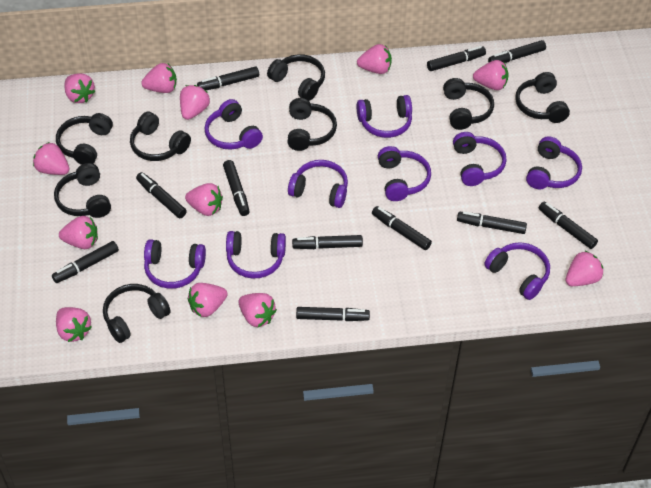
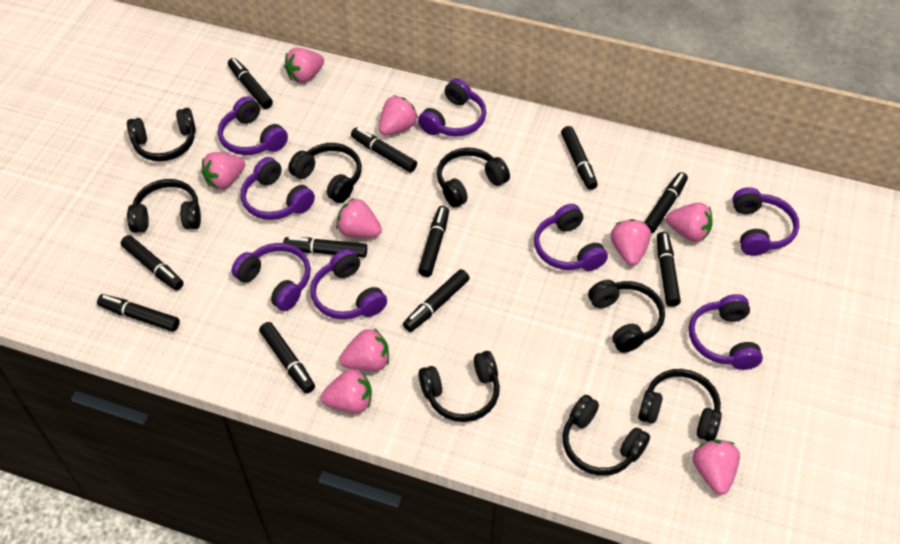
pink strawberry: [33,142,69,175] [56,307,92,342] [59,216,98,249] [64,74,95,103] [141,63,177,93] [180,85,210,120] [185,183,223,216] [187,283,227,317] [238,293,277,327] [357,44,392,74] [473,60,509,90] [565,251,603,286] = 12 -> [202,152,245,190] [284,48,324,83] [321,369,372,413] [336,198,382,238] [339,328,389,371] [379,95,418,135] [611,219,651,266] [666,203,713,242] [693,440,740,495] = 9
purple headphones: [144,239,206,289] [204,99,263,150] [226,231,286,279] [288,160,348,208] [357,95,412,138] [378,146,431,201] [453,132,506,186] [484,242,550,300] [526,136,582,189] = 9 -> [218,96,288,155] [231,243,311,311] [241,157,315,220] [310,249,387,319] [418,79,486,136] [534,204,608,271] [689,294,763,370] [732,187,799,256] = 8

